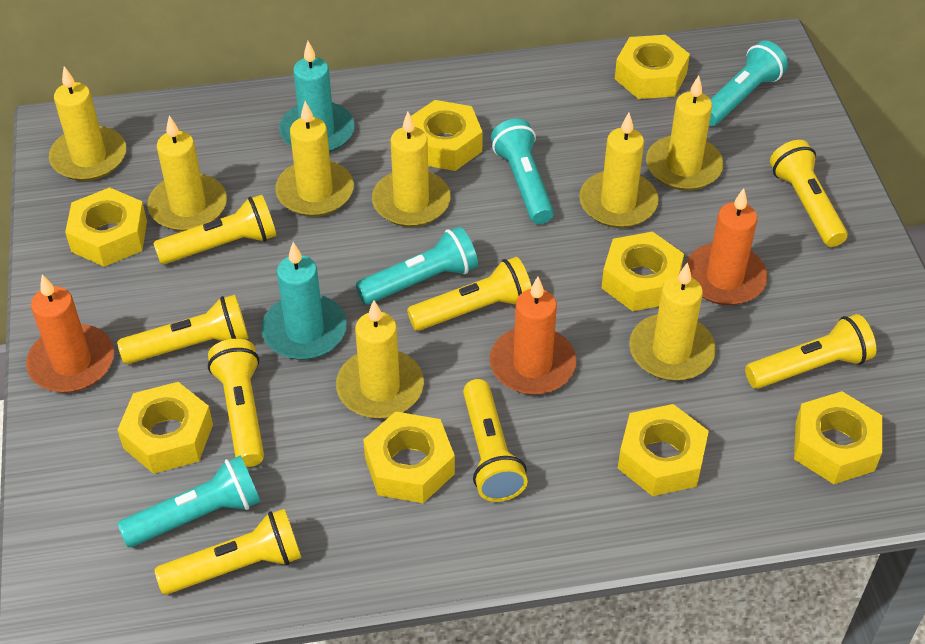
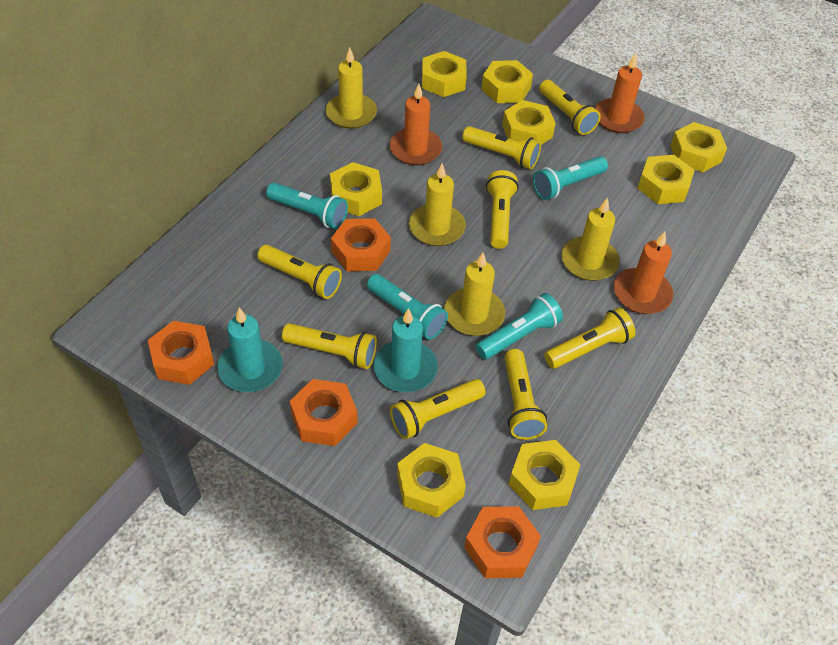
orange nut: none = 0 -> [148,321,214,385] [290,379,358,446] [331,218,391,271] [464,507,541,578] = 4
yellow candle: [49,66,126,181] [147,115,227,231] [275,101,354,217] [336,300,424,419] [372,112,451,227] [579,113,659,228] [629,262,716,381] [646,76,723,191] = 8 -> [325,48,377,129] [409,163,466,246] [444,253,505,336] [561,198,620,281] = 4

